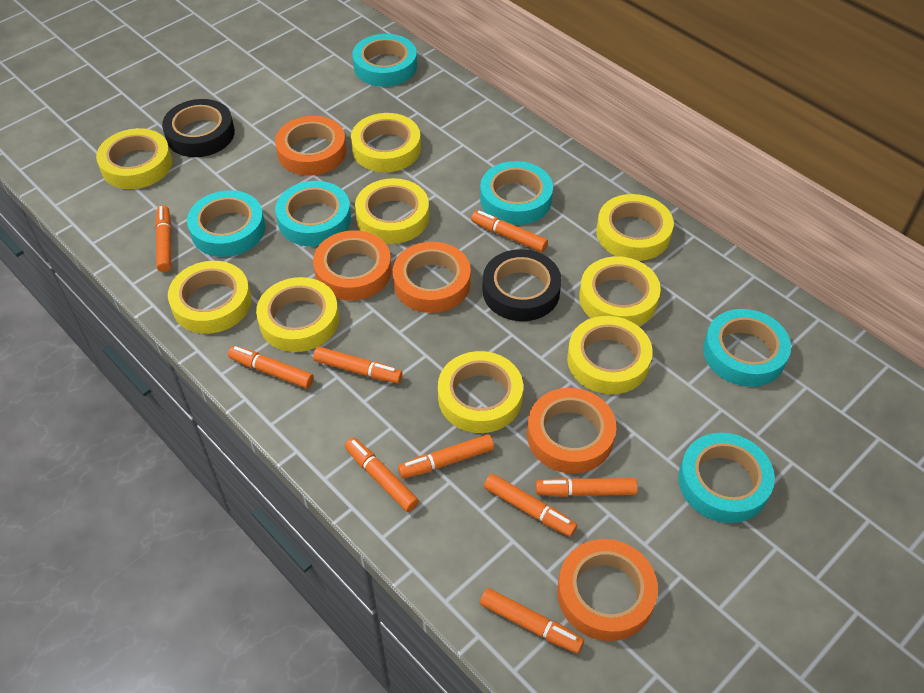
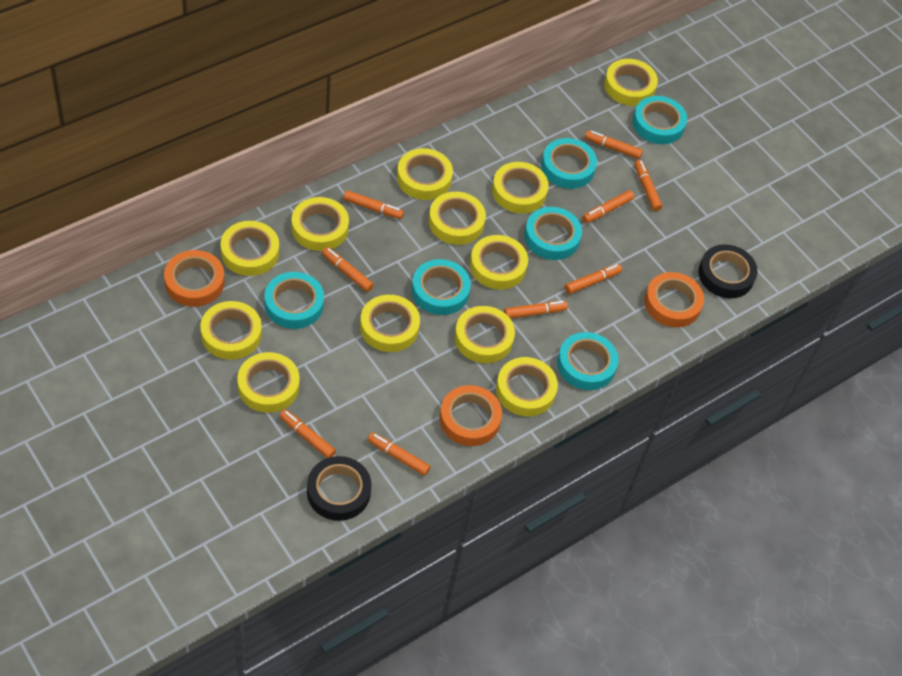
orange tape: [275,116,347,176] [313,230,392,301] [393,242,471,313] [527,388,616,474] [557,539,658,641] = 5 -> [164,250,225,307] [439,385,502,446] [644,272,704,327] = 3
yellow tape: [96,128,172,189] [168,261,251,334] [256,277,339,352] [351,113,421,172] [355,178,429,244] [438,351,523,433] [567,316,652,394] [579,256,661,326] [596,194,674,261] = 9 -> [200,301,262,360] [221,221,279,276] [237,352,300,413] [291,197,349,251] [360,295,420,352] [397,148,453,200] [428,192,486,245] [454,306,515,363] [470,235,528,290] [492,162,549,213] [496,357,558,416] [604,59,658,106] = 12

